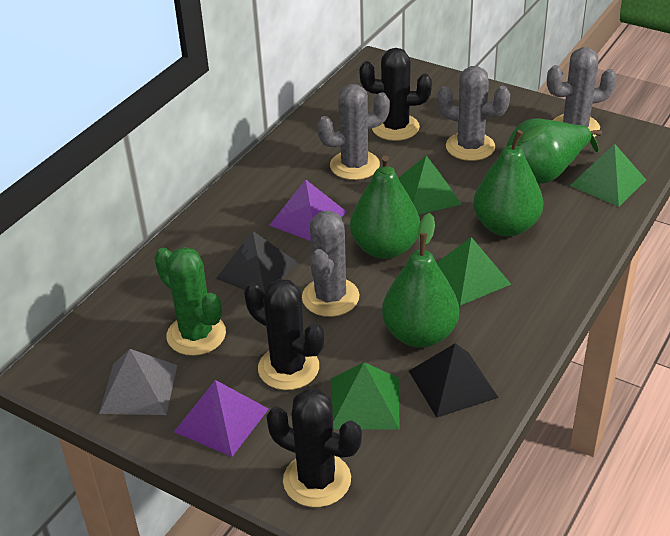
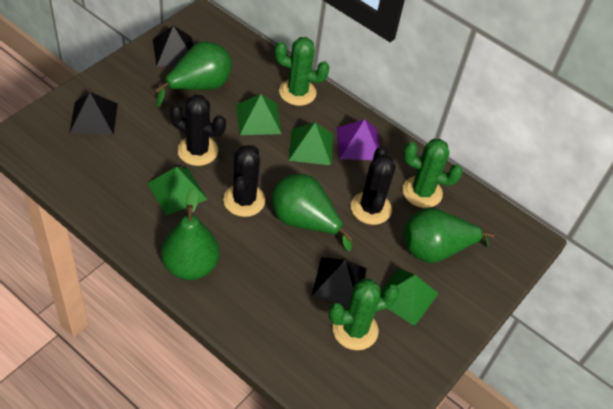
black pyramid: [216,231,298,293] [409,343,499,418] = 2 -> [69,92,118,135] [153,25,193,67] [312,257,367,305] = 3
green cactus: [154,247,226,356] = 1 -> [275,37,330,106] [328,279,399,350] [403,139,463,208] = 3
grey cactus: [302,210,360,317] [317,84,390,180] [437,66,510,161] [547,47,617,137] = 4 -> none = 0
grey pyramid: [99,349,177,415] = 1 -> none = 0
purple pyramid: [174,380,268,457] [269,179,347,241] = 2 -> [337,119,380,160] = 1

